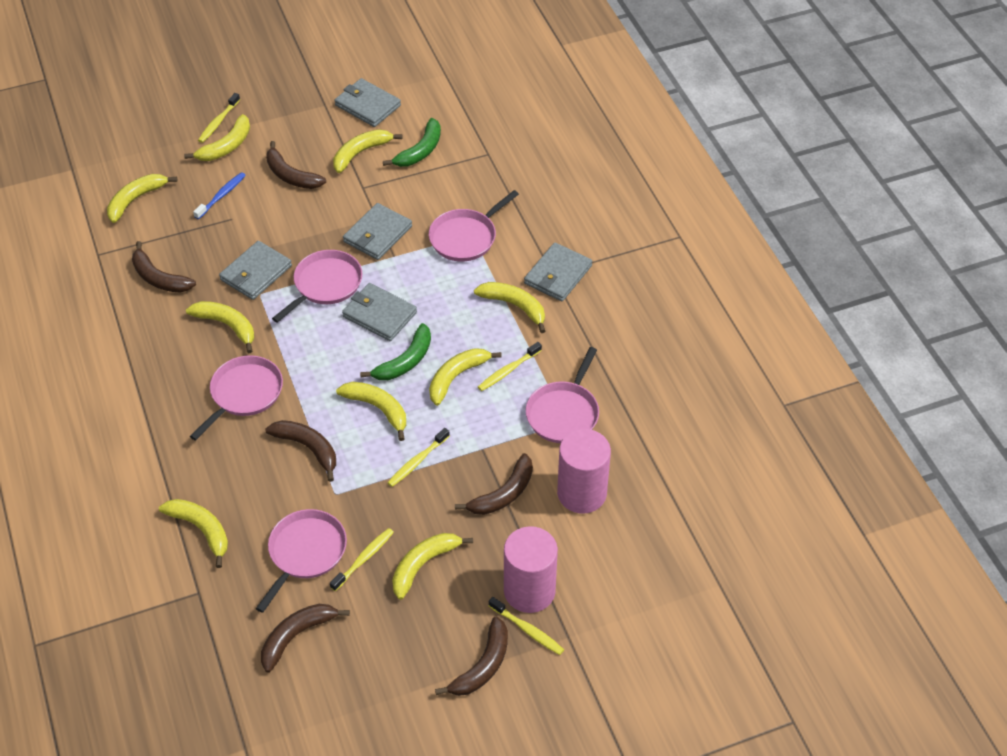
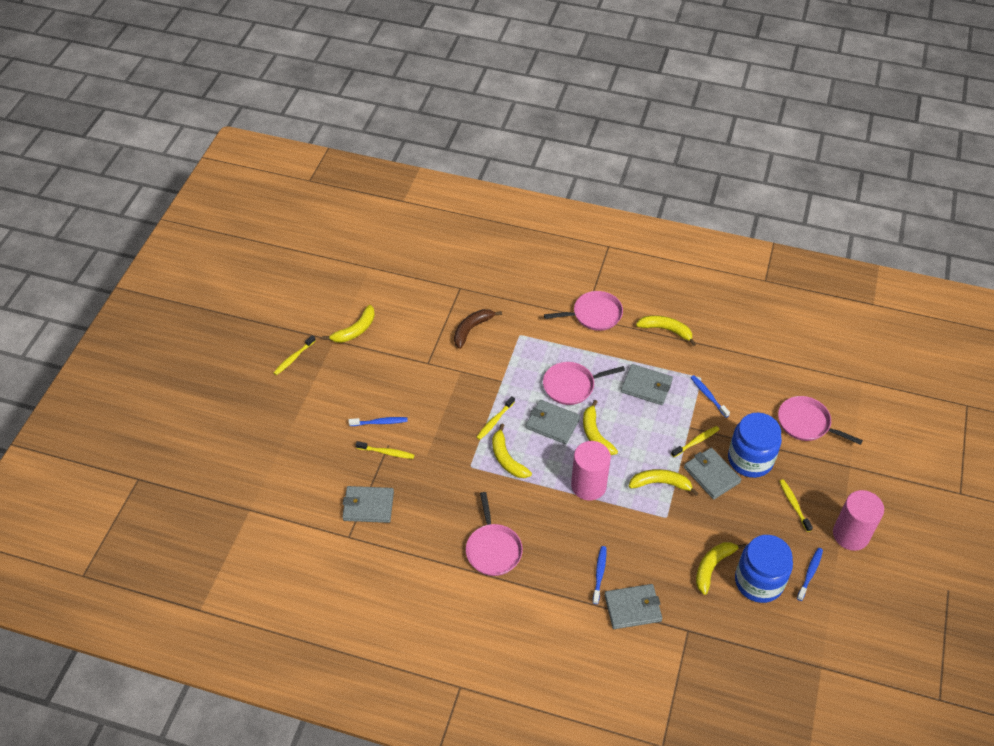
blue jar: none = 0 -> [728,413,782,478] [735,535,793,603] = 2
blue toothbrush: [193,172,246,219] = 1 -> [349,417,408,426] [593,546,606,604] [691,375,730,418] [797,548,823,601] = 4
brown banana: [132,241,196,293] [261,604,350,673] [265,420,336,482] [266,141,326,189] [435,616,508,696] [455,453,533,515] = 6 -> [454,309,502,349] = 1
green banana: [360,323,431,380] [383,118,441,167] = 2 -> none = 0
pink pan: [190,355,283,441] [256,509,347,613] [272,250,362,323] [429,190,519,261] [526,347,599,443] = 5 -> [466,492,523,576] [543,362,625,405] [544,291,623,331] [778,396,863,445] = 4
yellow banana: [107,174,178,223] [159,499,228,568] [184,114,250,161] [186,301,254,353] [333,129,403,173] [336,382,406,441] [392,533,473,600] [429,348,502,406] [474,282,545,333] = 9 -> [322,305,375,343] [492,423,532,478] [583,400,618,455] [628,469,699,496] [636,315,696,346] [696,542,746,595] = 6

